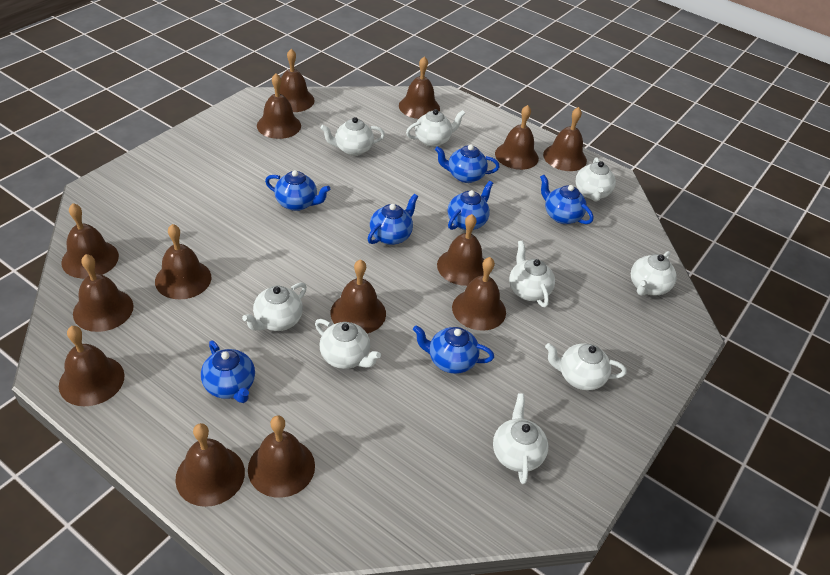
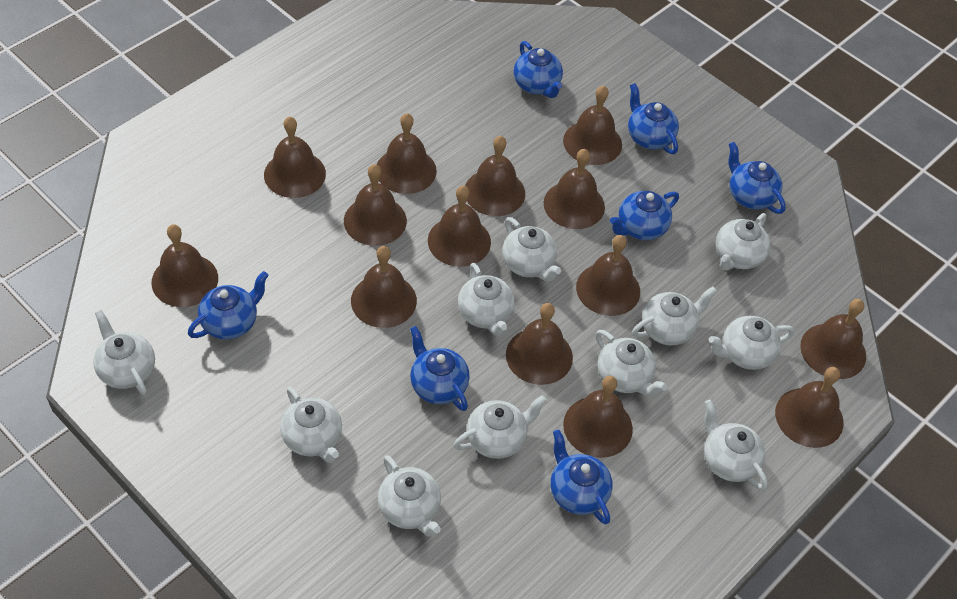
white teapot: [242,282,307,331] [315,319,381,369] [320,117,385,156] [406,109,466,147] [493,393,548,484] [509,241,555,307] [545,343,626,391] [576,157,616,202] [631,251,677,296] = 9 -> [93,310,155,395] [280,387,342,463] [378,455,441,537] [454,395,547,459] [458,263,514,336] [502,217,561,282] [596,330,667,397] [632,287,717,346] [704,400,768,490] [709,316,794,370] [716,213,771,271] = 11

